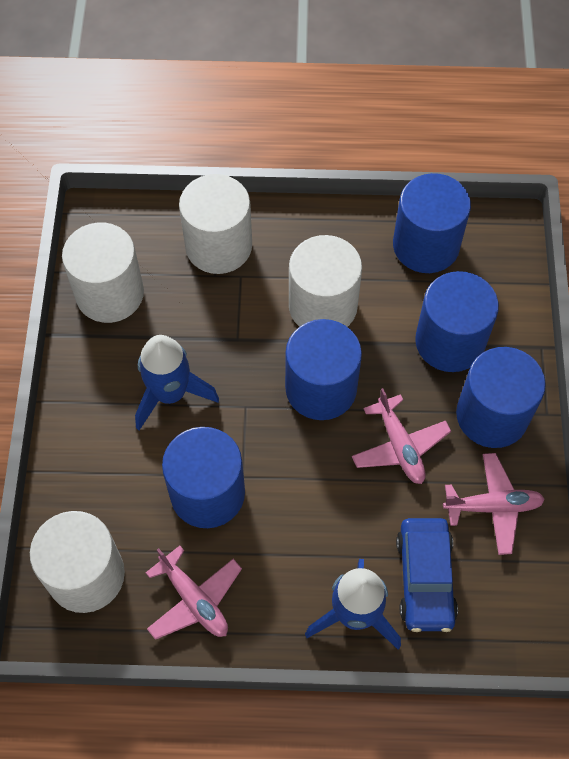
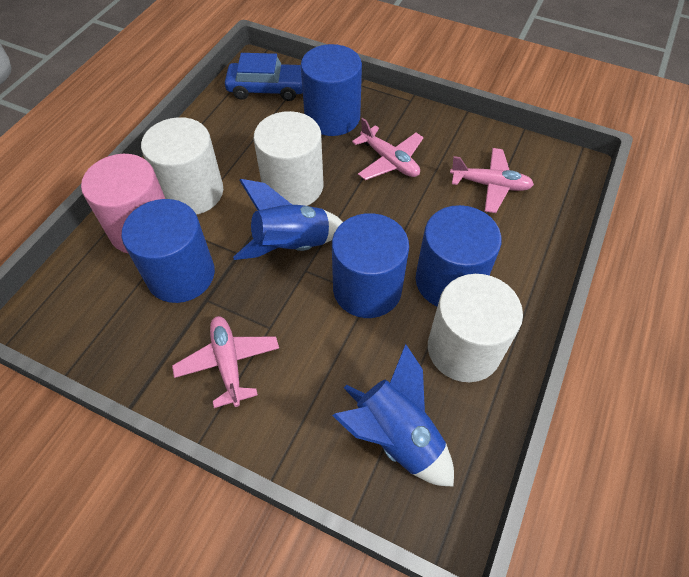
blue cylinder: [162,427,245,528] [285,319,362,420] [393,173,471,273] [415,271,499,372] [456,347,546,448] = 5 -> [122,199,215,303] [301,44,362,136] [332,213,409,318] [416,205,502,307] = 4
pink cylinder: none = 0 -> [81,154,165,254] = 1
white cylinder: [30,511,125,613] [62,222,144,323] [179,174,252,274] [289,235,362,327] = 4 -> [141,117,223,215] [254,111,324,206] [428,274,523,382] = 3

